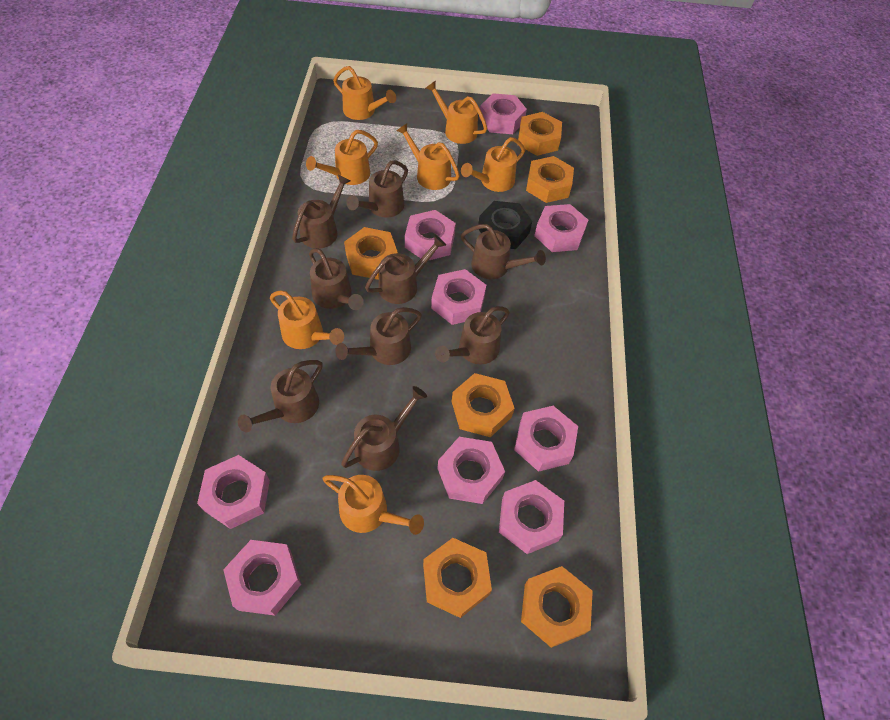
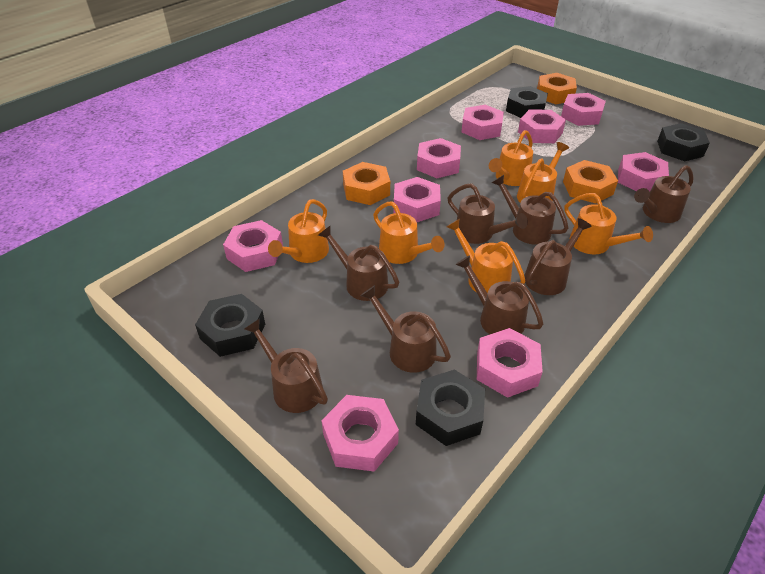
black nut: [478,201,532,249] = 1 -> [195,294,265,357] [416,369,485,446] [506,86,548,118] [657,123,710,161] = 4
brown watering can: [238,360,322,432] [292,174,351,249] [309,248,364,310] [335,307,422,365] [341,386,427,471] [346,160,408,218] [365,235,446,304] [435,306,510,364] [461,224,546,279] = 9 -> [244,318,328,413] [318,226,399,301] [360,285,451,373] [448,183,528,244] [455,255,543,334] [492,175,568,244] [524,218,592,295] [634,165,694,223] = 8
orange nut: [344,227,398,280] [423,538,492,618] [452,373,515,437] [518,112,562,156] [521,566,593,648] [526,156,574,203] = 6 -> [343,162,390,205] [537,73,577,104] [563,160,618,203] = 3
orange watering can: [270,290,344,349] [306,130,378,185] [322,475,424,535] [333,66,396,120] [396,123,460,190] [426,81,487,144] [461,137,525,192] = 7 -> [268,199,329,263] [373,202,445,264] [447,219,526,293] [489,130,533,186] [517,142,569,203] [564,193,653,254] = 6

